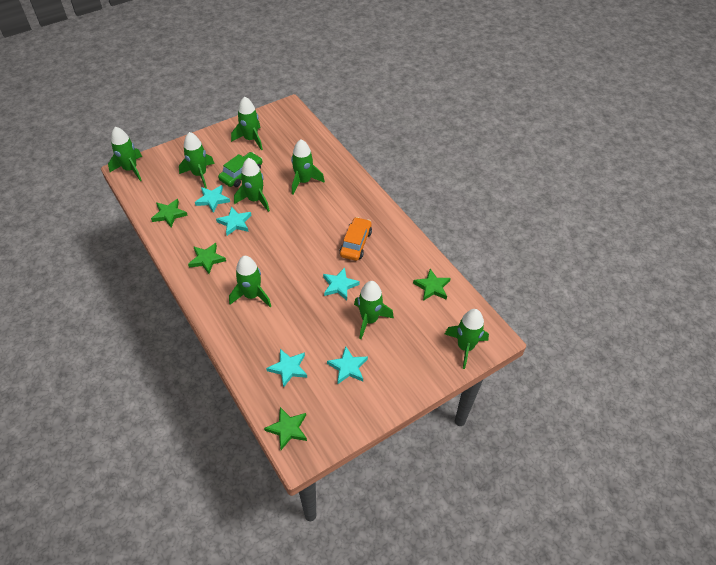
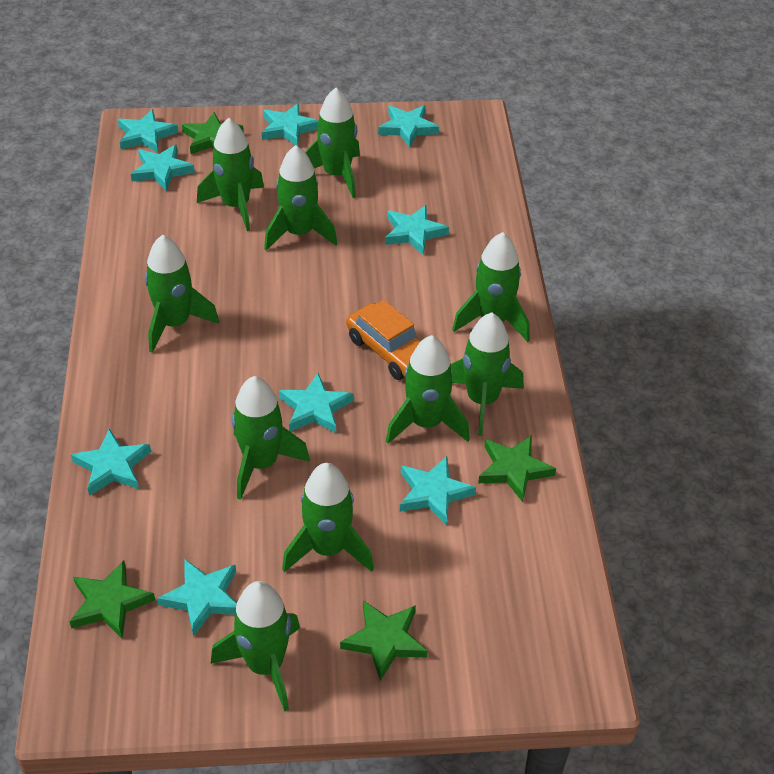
green car: [218,152,262,187] = 1 -> none = 0
green rocket: [108,126,142,181] [179,132,215,188] [229,256,271,307] [231,97,263,150] [234,158,270,212] [291,139,325,195] [354,281,394,339] [445,309,489,369] = 8 -> [145,235,219,353] [197,118,264,231] [211,581,300,712] [232,376,310,500] [264,145,337,251] [282,463,374,572] [305,88,360,198] [386,335,470,444] [451,312,524,436] [452,232,530,342] = 10
turquoise star: [195,185,230,213] [216,206,252,236] [266,349,307,388] [323,267,360,300] [327,346,368,384] = 5 -> [71,429,151,496] [118,109,178,153] [131,145,195,191] [157,559,237,637] [262,103,319,146] [279,373,353,433] [378,105,439,148] [385,205,449,255] [400,456,476,526] = 9

